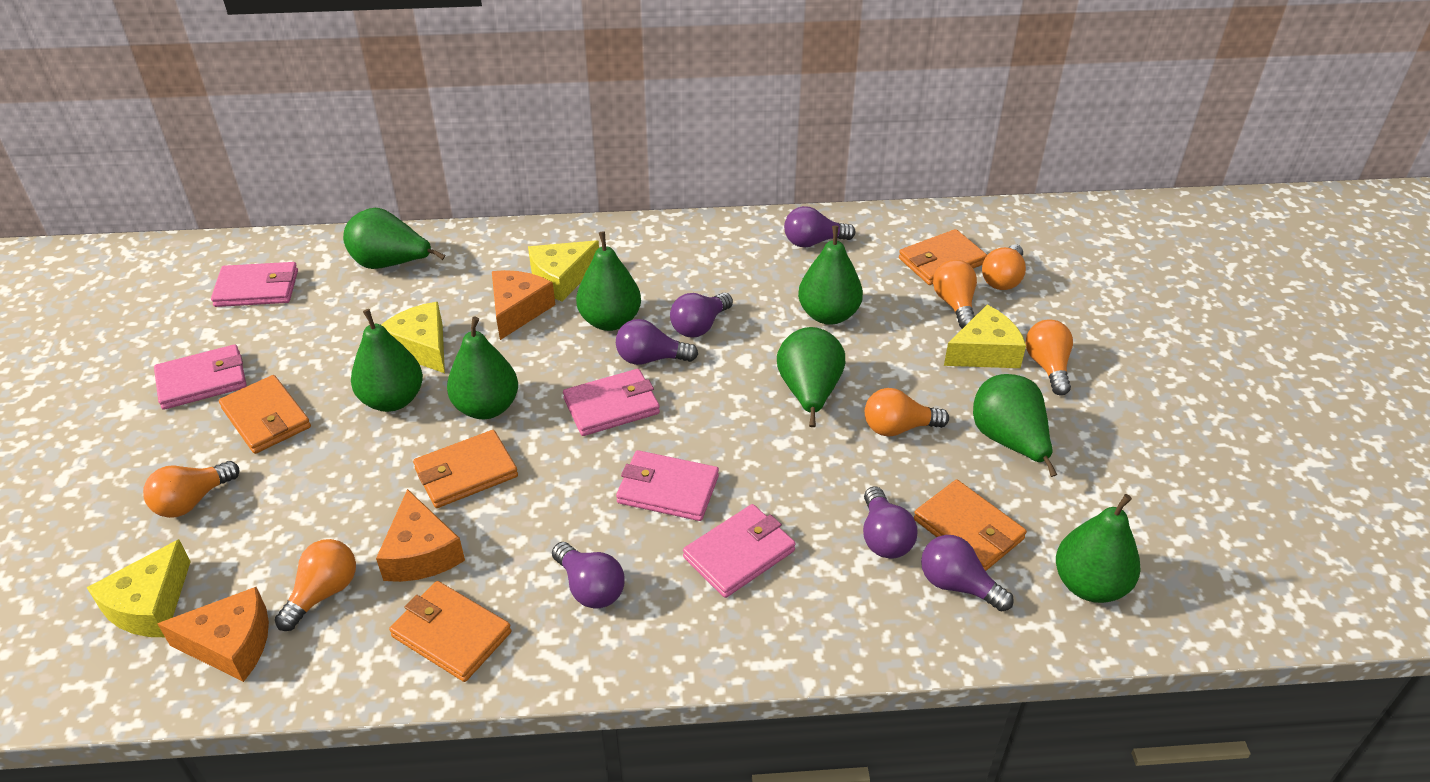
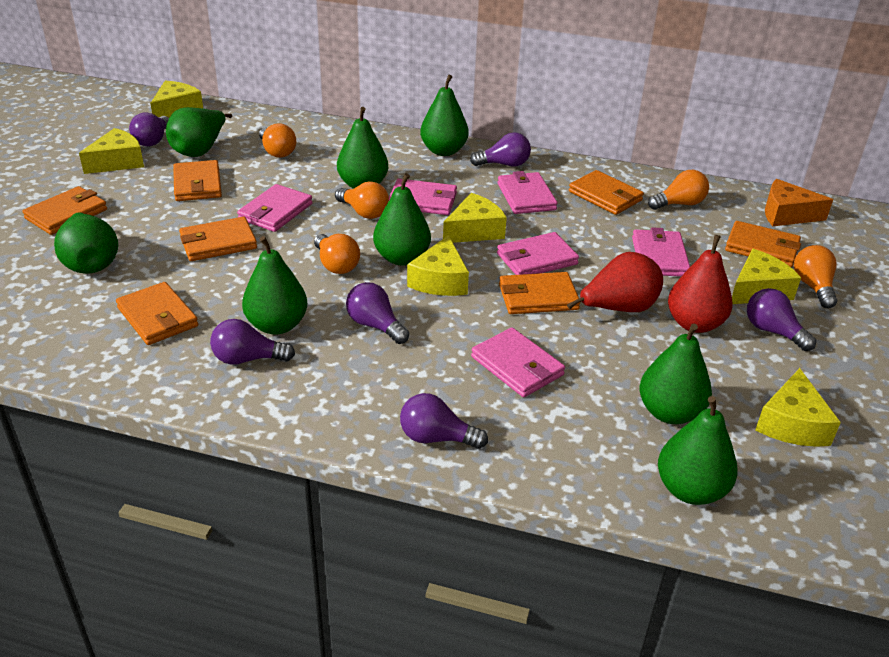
orange cheese: [157,587,269,682] [376,489,465,582] [492,270,555,340] = 3 -> [765,179,833,226] = 1
orange light bulb: [143,461,239,518] [275,539,356,631] [865,388,949,436] [933,260,977,329] [982,245,1026,290] [1025,319,1073,396] = 6 -> [259,123,296,158] [314,234,360,274] [335,181,389,219] [648,170,709,210] [794,245,837,308] = 5
orange wallet: [219,375,311,454] [389,581,511,682] [413,430,518,508] [899,229,987,285] [914,480,1027,571] = 5 -> [23,186,107,235] [116,282,198,345] [173,160,222,201] [179,217,257,261] [499,272,580,314] [569,170,644,215] [725,221,801,267] = 7
pink wallet: [154,344,247,410] [211,262,298,307] [563,369,660,436] [616,450,719,521] [683,504,796,598] = 5 -> [237,184,313,232] [389,179,457,215] [471,328,565,397] [497,232,579,275] [498,171,558,214] [632,227,690,277] = 6
red pear: none = 0 -> [567,252,663,312] [668,235,733,333] = 2
yellow cheese: [86,539,191,637] [381,302,445,373] [528,240,599,302] [944,305,1026,368] = 4 -> [79,128,144,174] [150,81,203,118] [407,235,469,296] [443,193,507,243] [732,249,801,304] [755,368,841,447] = 6

